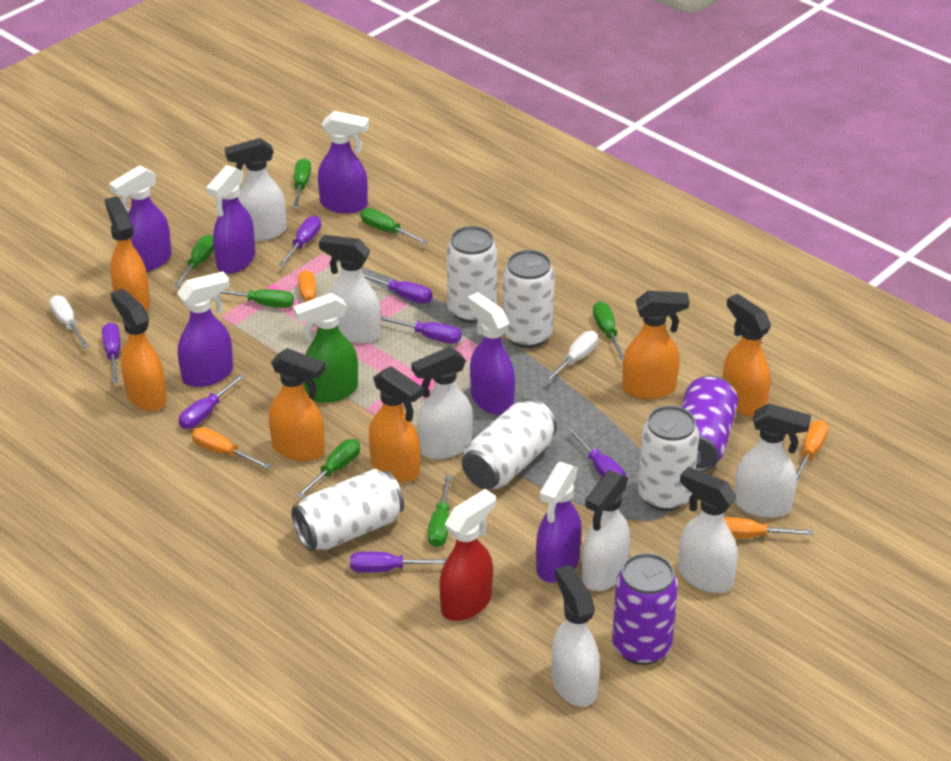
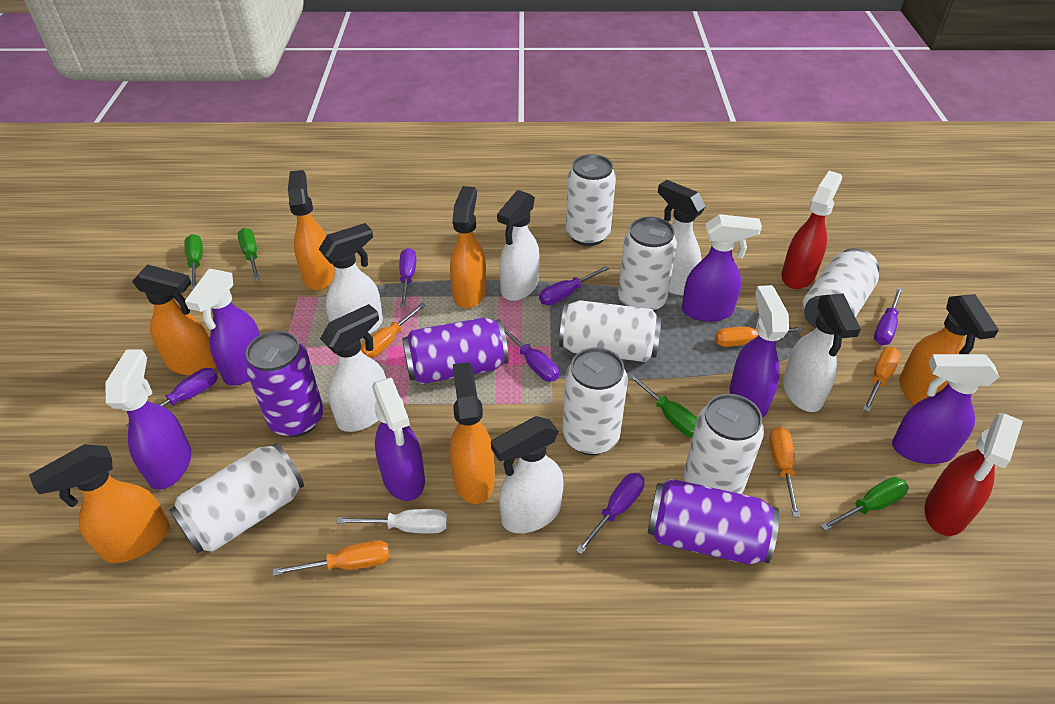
green screwdriver: [173,235,214,288] [220,289,294,308] [293,158,311,208] [296,439,360,499] [361,208,428,244] [428,475,452,547] [593,302,624,360] = 7 -> [184,234,203,289] [237,228,260,280] [627,373,697,437] [820,477,908,531] = 4
green spray bottle: [293,293,358,403] = 1 -> none = 0
orange screwdriver: [192,427,271,469] [298,270,316,327] [724,517,813,538] [797,420,828,483] = 4 -> [273,540,389,576] [361,303,426,358] [715,327,803,347] [769,426,800,517] [863,347,901,412] = 5
purple can: [612,553,678,665] [681,375,738,472] = 2 -> [245,331,324,437] [402,317,509,384] [648,479,779,565] = 3
purple screwdriver: [102,322,120,383] [179,374,245,429] [278,216,321,267] [350,551,447,573] [363,273,433,304] [381,316,461,344] [567,427,626,477] = 7 -> [125,368,218,428] [399,248,416,307] [502,324,559,382] [539,266,609,305] [576,473,645,554] [874,287,903,345] = 6
red spray bottle: [439,489,496,621] = 1 -> [781,171,842,289] [925,413,1023,536] = 2
white can: [291,469,404,551] [447,226,497,323] [462,399,557,490] [503,250,555,348] [638,405,699,511] = 5 -> [169,443,304,553] [559,300,661,362] [562,348,628,455] [566,154,616,246] [618,217,677,312] [684,394,764,494] [802,248,879,328] = 7
white screwdriver: [49,295,89,348] [544,331,598,384] = 2 -> [337,509,447,534] = 1
white spray bottle: [225,138,286,241] [319,235,381,344] [411,347,473,459] [552,565,600,707] [582,470,630,591] [678,467,738,593] [735,403,811,518] = 7 -> [319,223,383,339] [320,304,386,432] [491,416,564,533] [497,190,540,301] [658,180,706,295] [783,293,861,412] = 6

